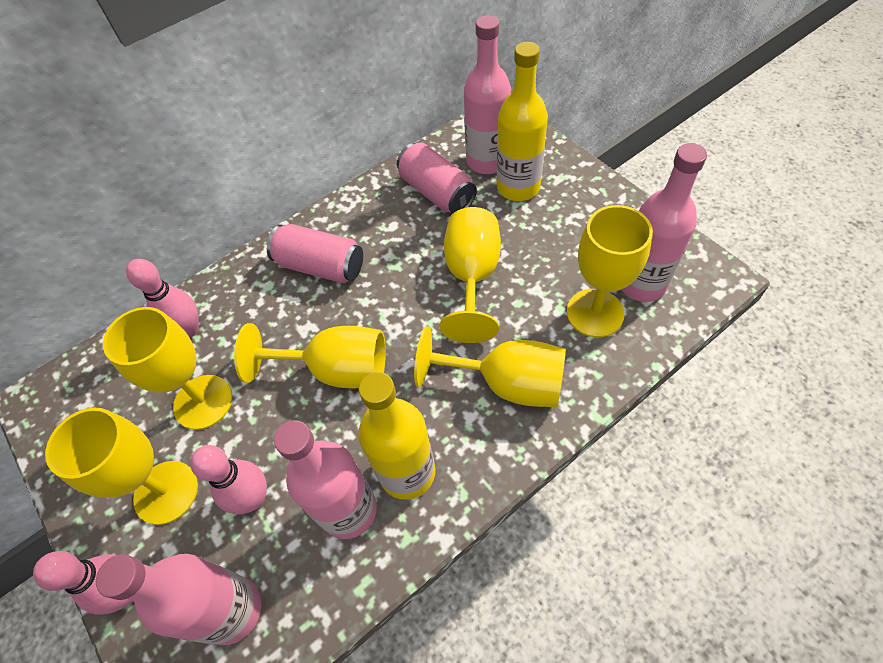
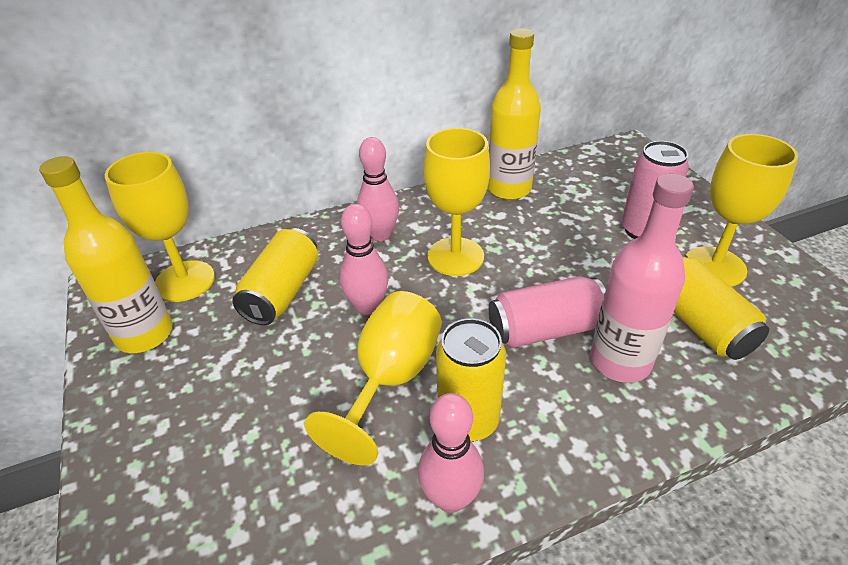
pink bottle: [96,554,261,645] [274,420,377,539] [464,15,511,174] [621,143,707,302] = 4 -> [590,174,694,383] = 1
yellow can: none = 0 -> [232,228,318,325] [436,318,506,442] [674,254,769,360] = 3
yellow goblet: [45,408,198,525] [103,307,232,430] [234,323,386,388] [414,326,566,407] [440,207,501,343] [567,205,653,337] = 6 -> [105,152,215,302] [304,291,442,465] [424,128,490,276] [686,134,798,287] = 4

